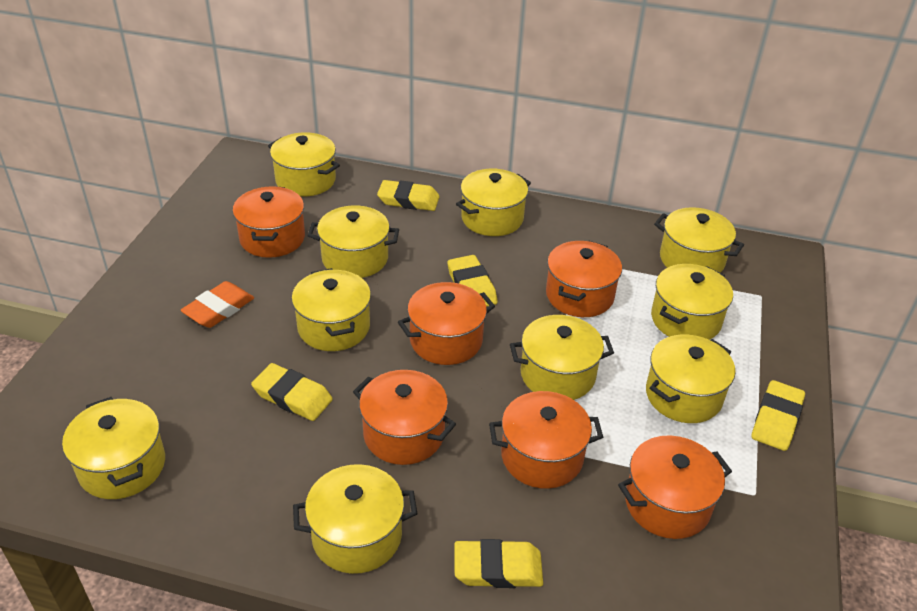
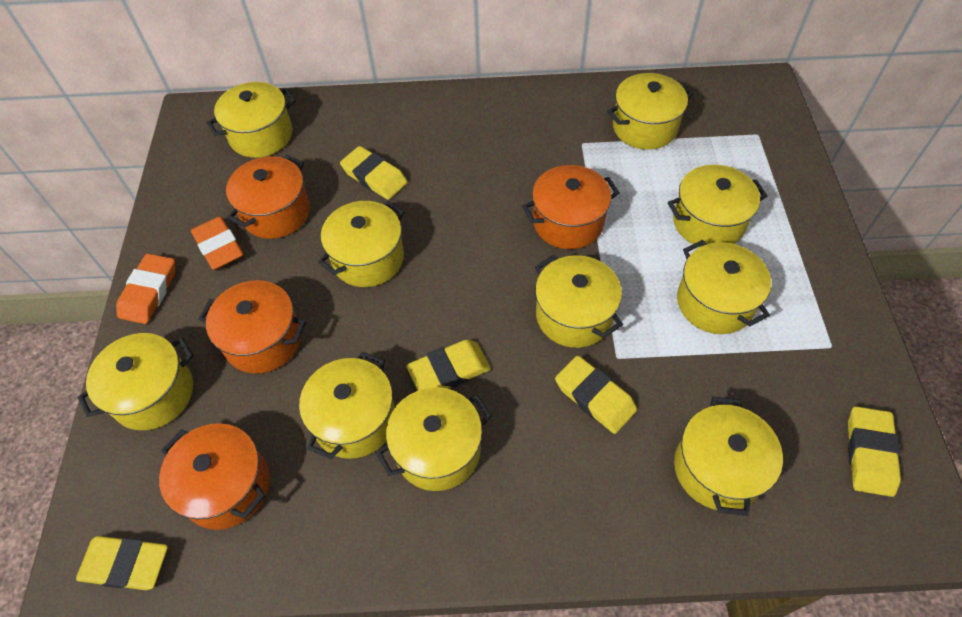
orange eraser: [180,281,254,328] = 1 -> [116,253,175,324] [191,216,243,270] = 2
orange pot: [232,186,305,258] [353,370,456,465] [398,282,495,365] [489,391,603,489] [546,241,622,317] [618,435,732,539] = 6 -> [159,423,270,530] [198,280,306,374] [226,155,310,239] [522,165,620,249] = 4

